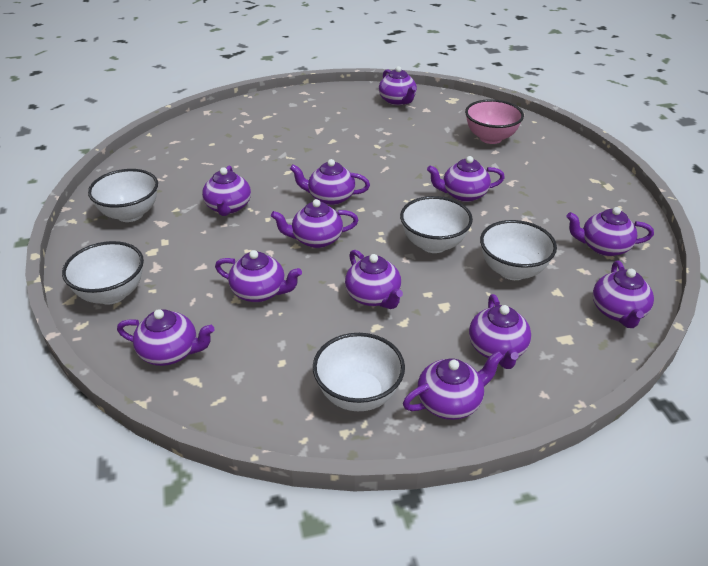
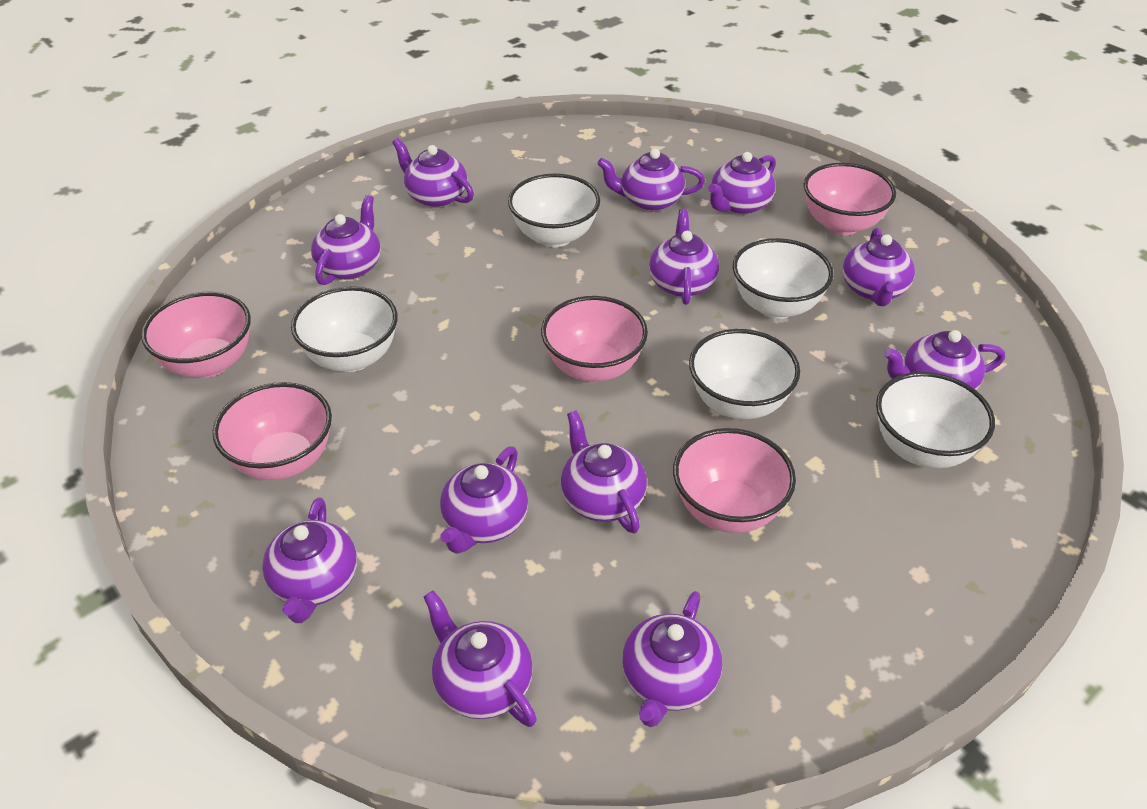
pink bowl: [465,99,524,144] = 1 -> [141,292,251,378] [213,382,332,480] [541,296,648,382] [673,428,796,533] [804,163,896,235] = 5

